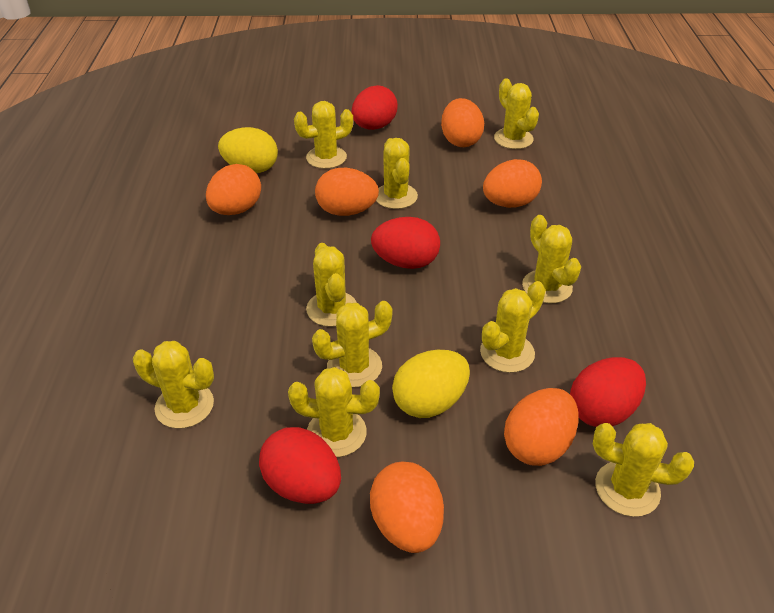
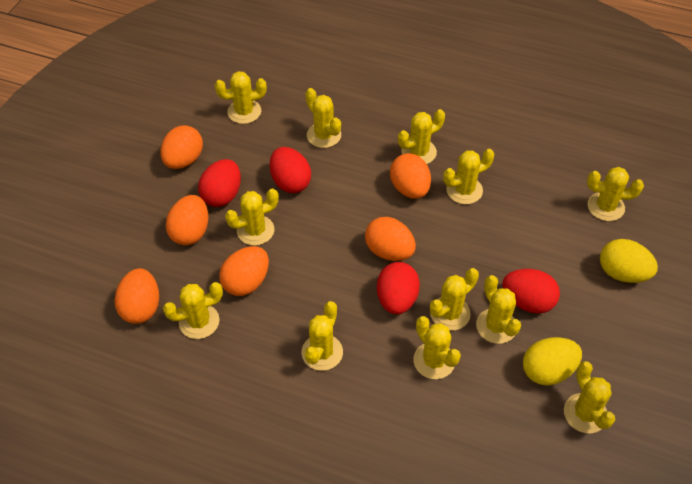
yellow cactus: [133,341,214,429] [288,367,380,457] [294,101,353,169] [306,243,357,327] [312,301,393,388] [376,138,418,209] [480,281,546,373] [494,78,539,149] [522,215,581,303] [593,423,694,517] = 10 -> [163,282,223,339] [215,71,267,124] [225,188,279,246] [302,301,343,371] [305,88,341,148] [398,109,445,164] [413,316,461,379] [430,268,479,331] [443,149,494,204] [476,275,521,344] [564,361,615,433] [587,167,644,221] = 12

